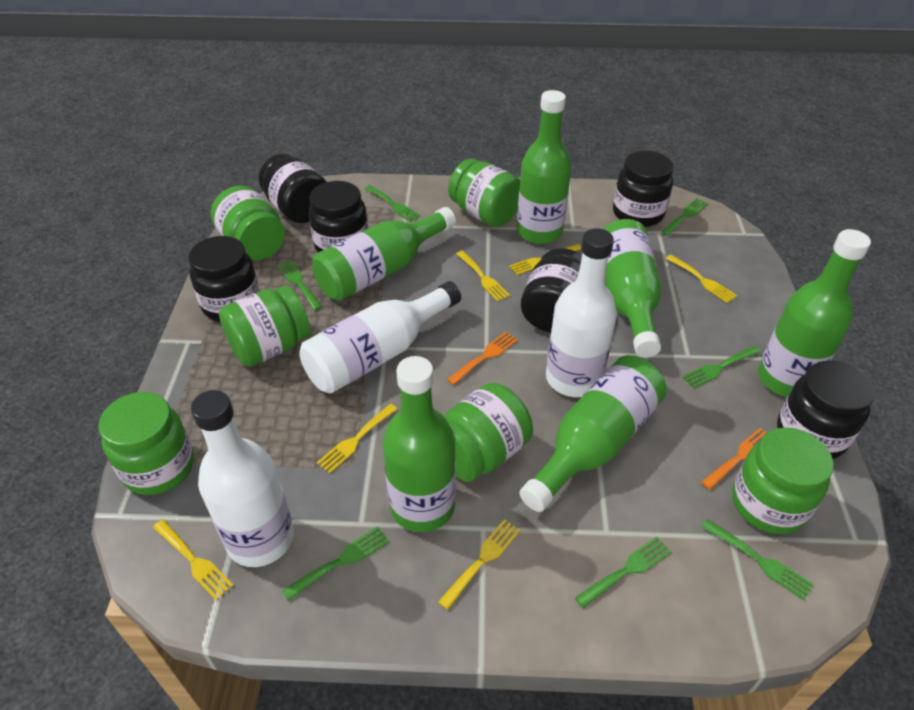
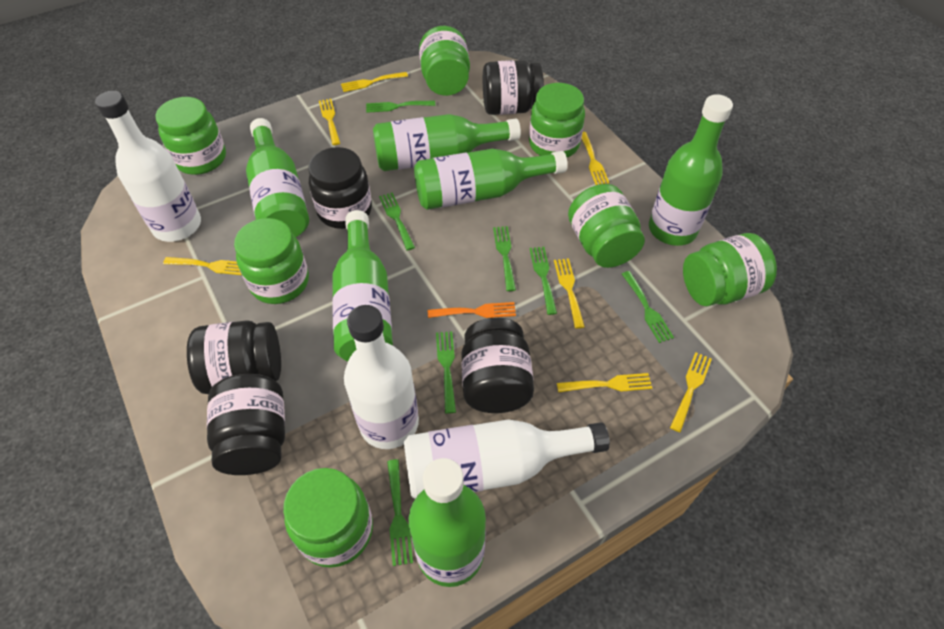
black jar: [188,236,260,322] [259,154,326,223] [309,181,368,252] [521,248,582,333] [613,151,673,227] [777,361,875,459] = 6 -> [187,320,281,394] [207,374,285,475] [308,147,372,229] [461,318,534,413] [483,60,544,115] = 5
green jar: [98,392,194,495] [211,185,285,260] [219,285,310,367] [444,383,533,482] [448,159,520,227] [732,427,834,534] = 6 -> [156,97,226,175] [234,218,309,304] [283,468,373,568] [419,26,470,96] [529,83,585,158] [568,184,645,268] [683,233,777,306] = 7
orange fork: [447,332,518,385] [701,428,767,490] = 2 -> [428,302,516,318] = 1
yellow fork: [153,519,234,600] [317,404,398,474] [438,519,521,610] [456,251,510,302] [509,244,581,275] [666,255,737,303] = 6 -> [163,257,242,275] [319,99,340,145] [341,72,408,92] [554,258,585,329] [557,373,652,393] [581,132,609,185] [670,352,712,433] = 7

